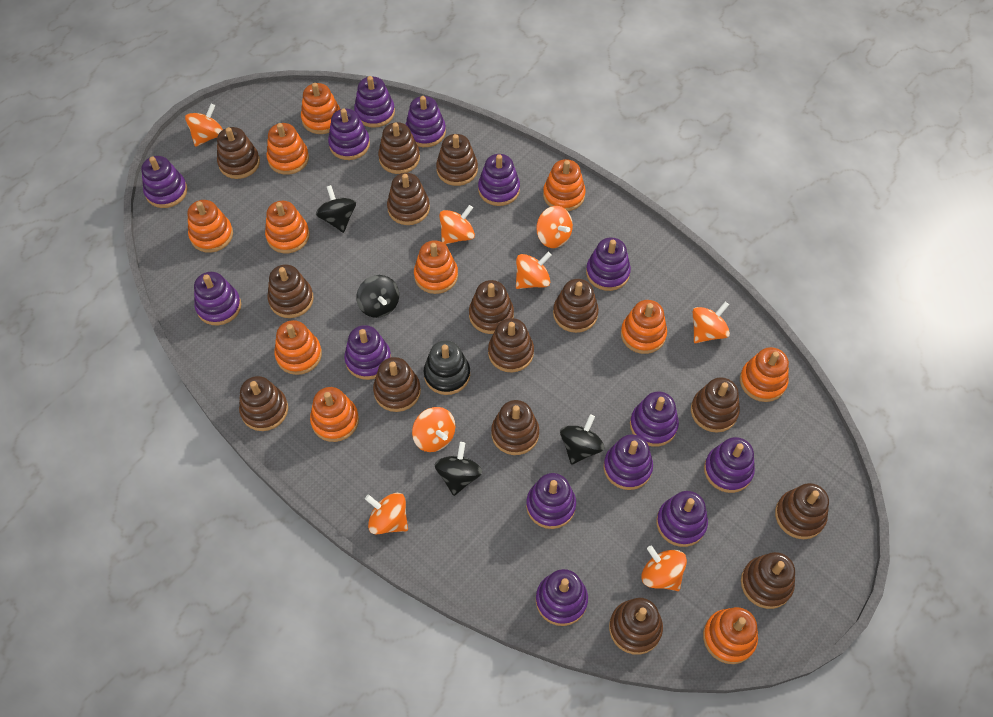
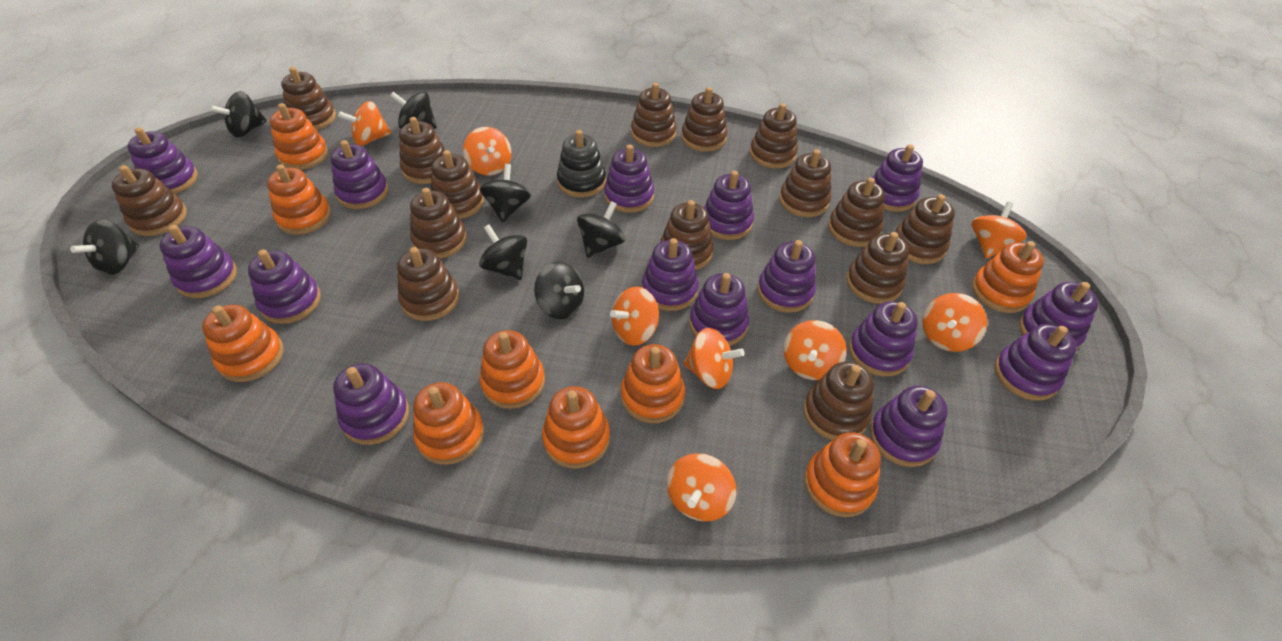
black spinning top: [316,185,356,233] [356,275,399,318] [435,442,482,496] [560,414,604,465] = 4 -> [70,219,139,275] [210,91,267,138] [390,92,437,129] [479,224,527,280] [480,164,531,222] [534,262,584,319] [577,201,625,258] = 7
orange stacking toy: [187,200,233,253] [265,201,310,253] [267,123,309,175] [274,320,322,375] [301,83,340,134] [310,387,359,442] [414,240,458,294] [543,159,586,211] [621,300,667,354] [703,607,758,664] [740,347,789,402] = 11 -> [202,305,284,382] [267,164,331,235] [270,103,328,170] [413,382,484,465] [480,330,545,409] [542,386,610,469] [621,344,685,423] [804,432,881,517] [972,241,1044,313] = 9
purple stacking toy: [141,156,188,208] [194,272,241,325] [328,109,370,160] [344,325,391,380] [354,76,395,128] [405,96,446,147] [478,154,520,206] [526,473,576,529] [536,569,588,626] [586,237,631,291] [603,434,653,490] [630,391,679,447] [656,491,708,547] [704,437,755,493] = 14 -> [128,127,198,194] [160,225,237,298] [248,249,321,324] [331,140,388,209] [333,363,409,445] [604,144,654,213] [642,238,699,311] [689,273,749,346] [704,171,754,240] [757,240,816,312] [849,301,918,377] [870,386,948,467] [872,144,923,212] [995,324,1077,401] [1019,282,1099,350] = 15

